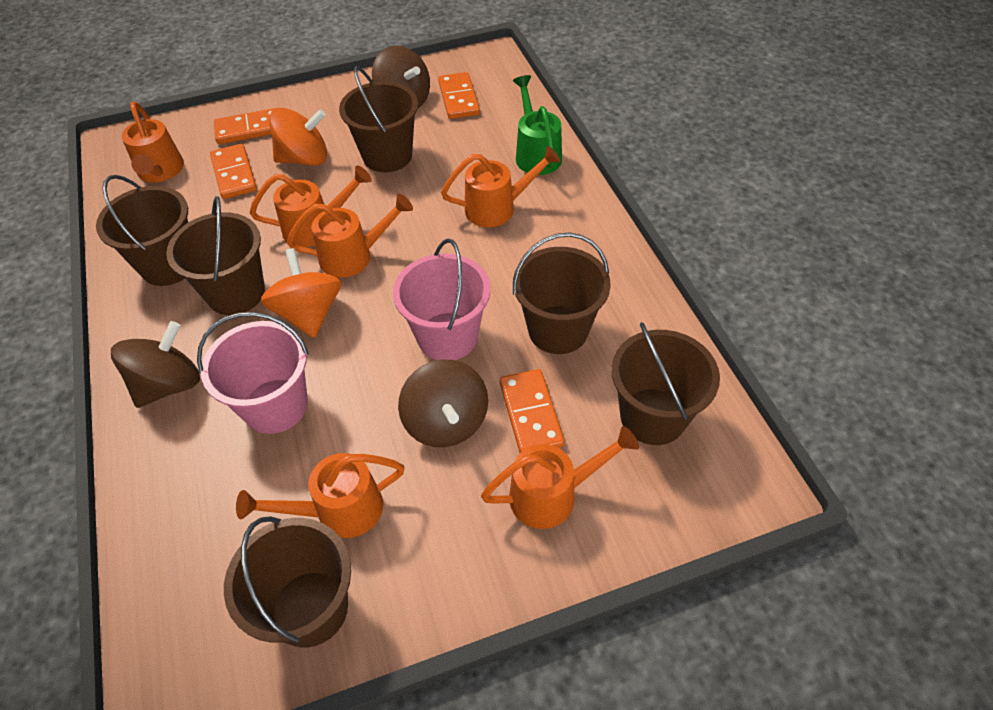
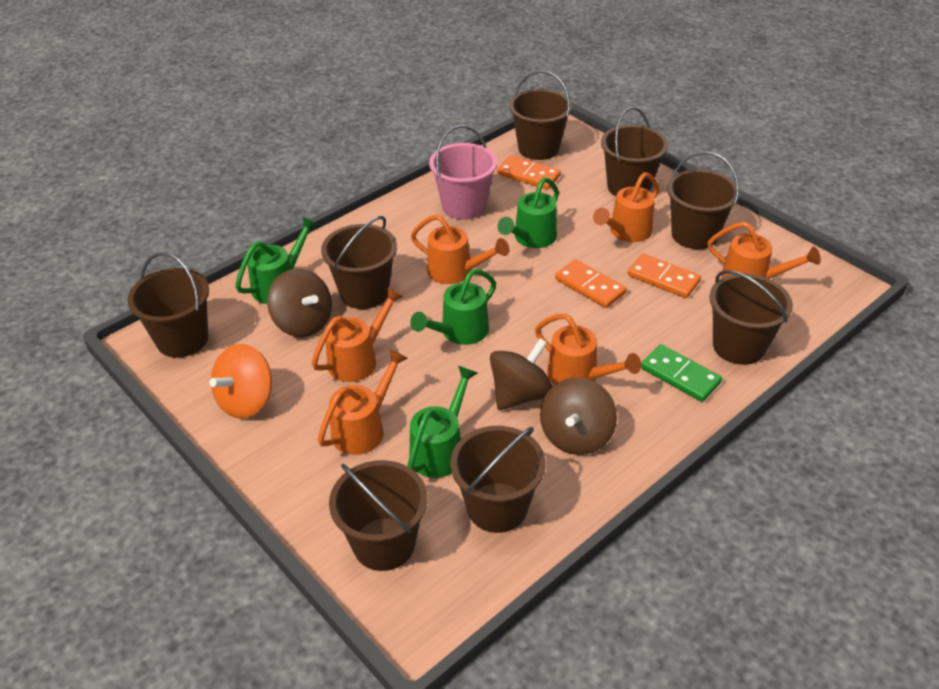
brown bucket: [96,175,188,286] [166,196,265,315] [224,516,351,647] [339,66,418,172] [513,233,611,354] [611,322,720,445] = 6 -> [128,252,209,358] [321,216,397,309] [329,460,428,571] [450,426,546,533] [509,70,572,160] [601,107,668,196] [667,151,740,249] [709,270,793,365] = 8
green domino: none = 0 -> [641,344,722,402] = 1
green watering can: [513,75,562,175] = 1 -> [235,216,318,304] [408,366,477,478] [410,269,496,345] [497,178,559,248] = 4
orange domino: [210,144,257,199] [214,108,277,144] [438,72,480,119] [500,369,564,453] = 4 -> [497,155,561,190] [555,259,627,308] [627,253,701,298] = 3
orange spinning top: [260,248,342,338] [269,108,327,166] = 2 -> [209,344,272,419] = 1
pink bucket: [197,312,309,434] [393,239,491,360] = 2 -> [429,125,497,220] = 1

